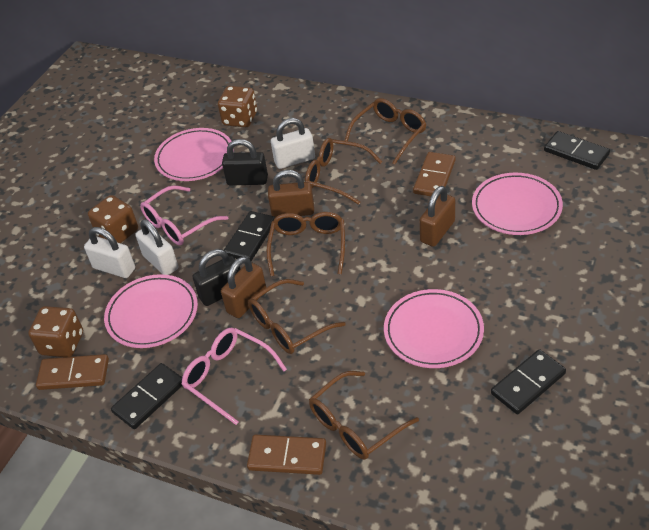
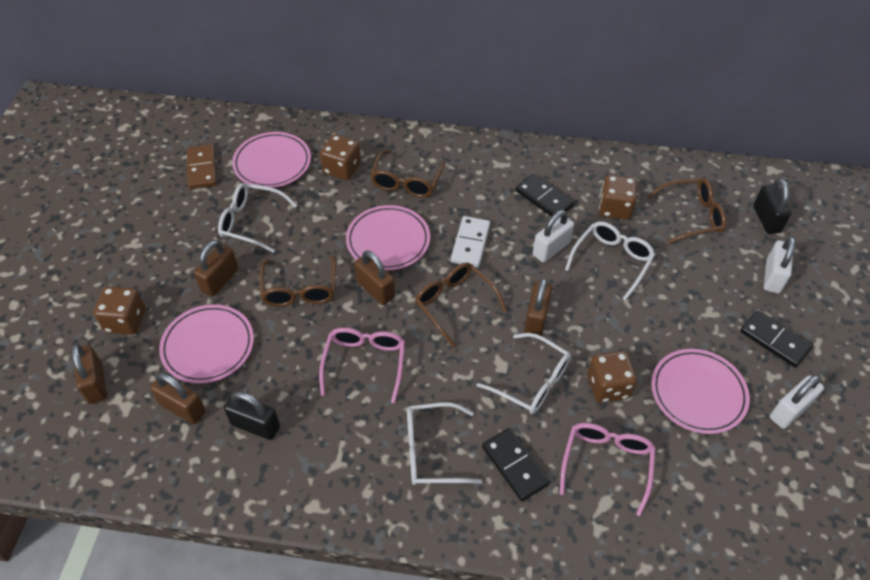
black domino: [111,363,182,429] [224,211,275,261] [491,349,566,414] [544,131,610,170] = 4 -> [482,428,550,502] [515,174,574,217] [740,311,813,368] = 3
brown dice: [28,306,83,357] [88,195,138,243] [218,86,257,127] = 3 -> [94,286,146,335] [320,134,361,180] [587,351,637,403] [599,175,637,220] = 4
brown domino: [36,354,109,390] [247,435,326,475] [413,152,456,196] = 3 -> [187,144,217,189] = 1
brown glasses: [248,279,346,354] [267,212,345,277] [305,138,382,205] [309,371,419,460] [345,98,426,165] = 5 -> [260,255,336,307] [370,150,445,198] [415,262,507,348] [647,178,726,244] = 4
brown padlock: [221,256,266,318] [268,170,314,218] [420,186,455,247] = 3 -> [71,344,107,404] [150,373,205,424] [194,240,238,297] [354,250,395,305] [524,278,552,336] = 5
white domino: none = 0 -> [451,216,490,267] = 1
white glasses: none = 0 -> [218,183,297,253] [407,403,482,485] [476,333,571,414] [565,221,655,301] = 4

